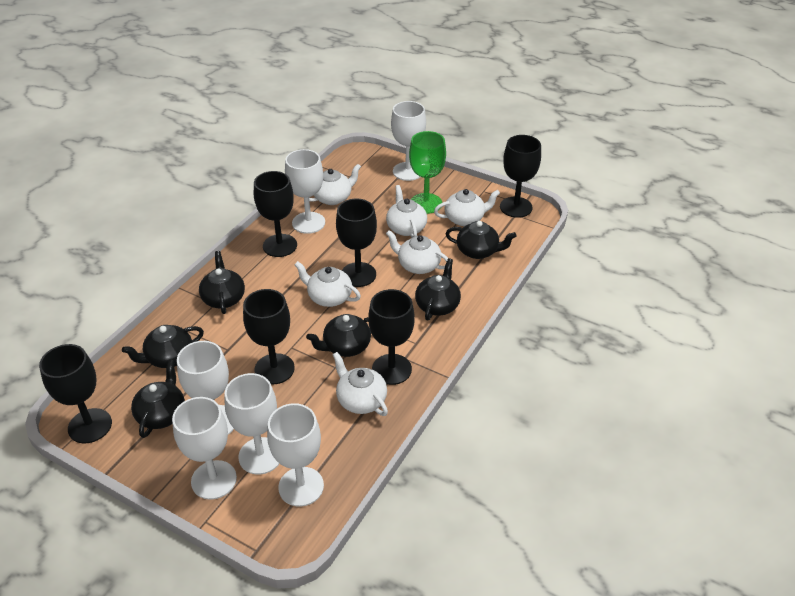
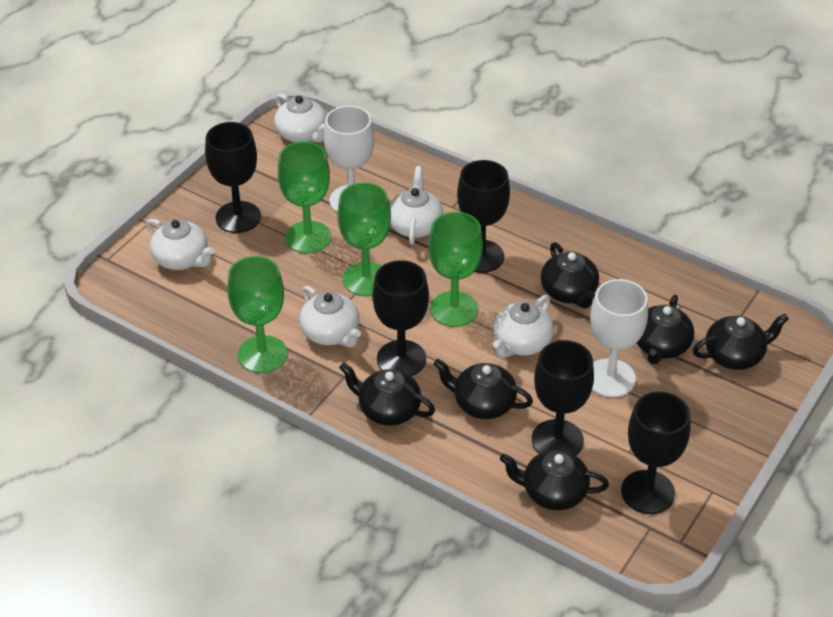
black goblet: [39,344,112,443] [243,289,295,385] [254,171,297,257] [336,199,377,287] [368,289,415,385] [500,135,541,218] = 6 -> [205,122,261,233] [373,260,429,376] [457,160,510,273] [532,340,594,456] [621,391,691,514] = 5
green goblet: [409,131,446,214] = 1 -> [227,256,287,373] [278,141,331,254] [337,182,391,296] [428,212,483,327] = 4
white goblet: [172,397,237,500] [177,341,234,435] [224,373,279,475] [267,403,324,507] [285,149,325,234] [391,101,426,181] = 6 -> [324,105,375,213] [590,279,648,397] = 2
white teapot: [294,261,361,307] [309,164,361,205] [332,352,388,416] [386,185,427,238] [386,230,448,274] [434,189,500,226] = 6 -> [146,219,215,270] [274,94,326,143] [299,286,361,347] [390,166,443,245] [493,295,554,358] = 5

